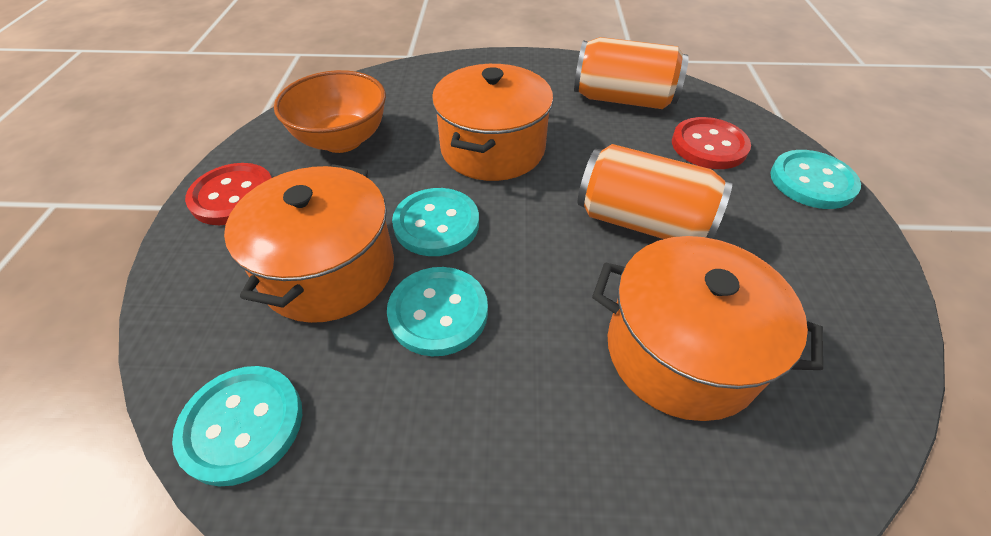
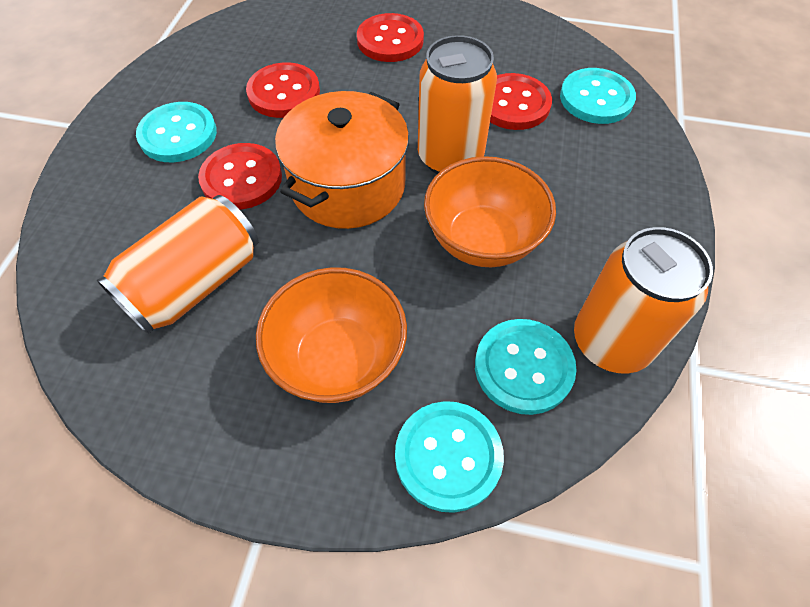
orange bowl: [274,70,386,153] = 1 -> [256,267,407,403] [424,156,556,267] = 2
orange can: [574,37,689,109] [578,144,732,239] = 2 -> [97,195,259,334] [418,35,497,174] [574,227,713,374] = 3
orange pot: [224,164,394,323] [432,64,553,181] [592,236,823,421] = 3 -> [275,91,409,229] = 1
red button: [185,163,272,225] [672,117,751,169] = 2 -> [198,143,282,210] [246,62,320,118] [357,13,424,62] [490,73,552,130] = 4

